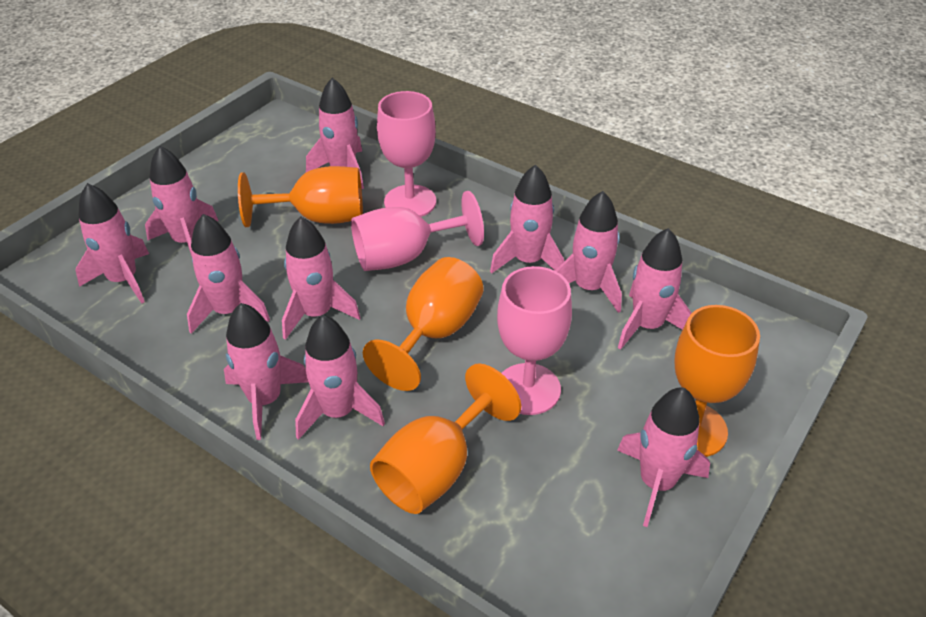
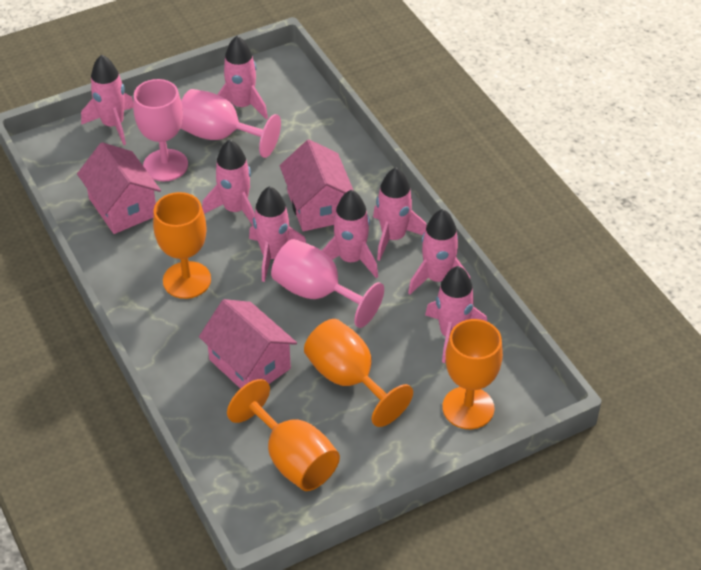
pink house: none = 0 -> [77,142,161,234] [199,299,297,389] [280,139,354,231] = 3
pink rocket: [76,183,149,304] [145,146,218,256] [187,214,270,334] [224,303,308,440] [282,216,361,340] [295,315,385,440] [306,78,364,189] [490,165,564,274] [555,191,622,313] [617,387,710,527] [618,228,691,350] = 11 -> [81,55,134,145] [202,139,255,225] [217,36,268,120] [249,186,306,282] [322,190,378,278] [373,168,427,261] [408,209,470,295] [425,266,487,363] = 8

